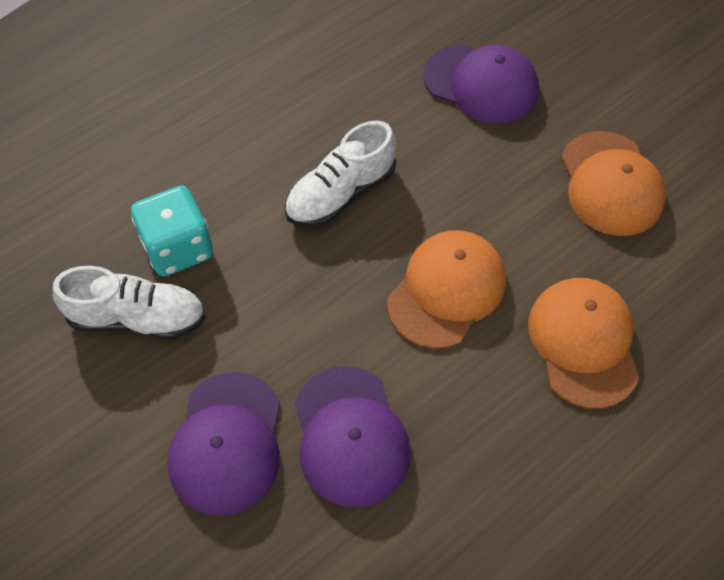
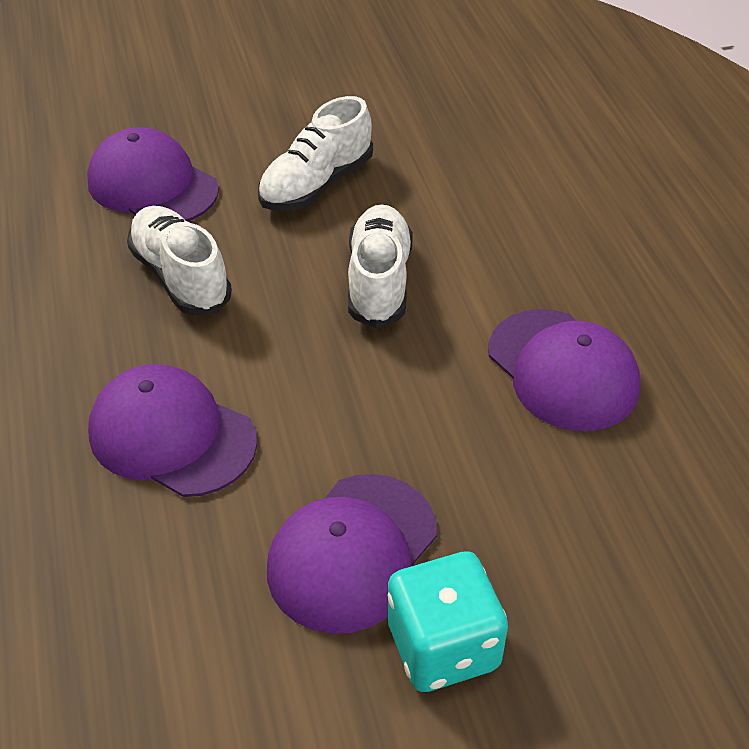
orange cap: [387,230,506,349] [528,278,639,409] [561,131,666,236] = 3 -> none = 0
purple cap: [167,372,280,515] [295,366,411,508] [424,44,539,124] = 3 -> [87,127,219,222] [88,364,257,497] [267,474,437,634] [488,309,641,431] = 4
white shoe: [53,266,206,340] [284,120,396,228] = 2 -> [127,206,232,315] [258,96,373,211] [348,205,413,328] = 3

